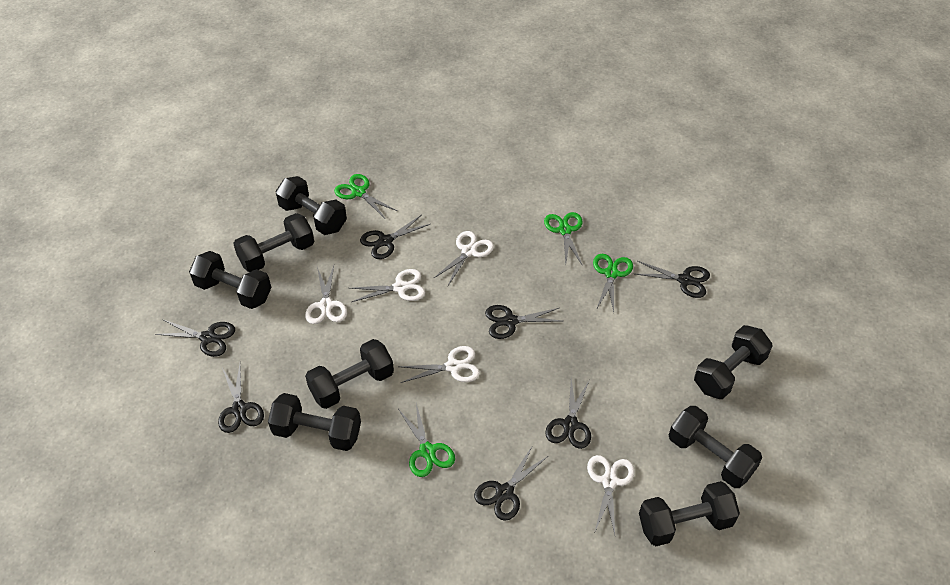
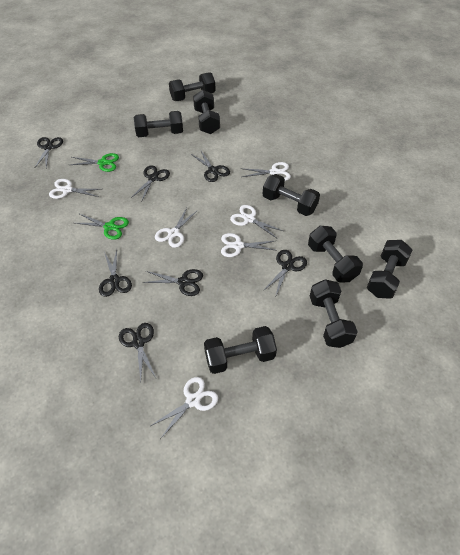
green scissors: [334,174,397,217] [398,404,455,477] [544,212,583,266] [593,254,633,312] = 4 -> [71,153,119,172] [75,214,129,240] = 2
white scissors: [305,266,347,324] [349,269,425,302] [398,346,480,383] [434,231,494,285] [587,455,634,535] = 5 -> [49,179,101,199] [151,377,218,438] [155,208,198,248] [221,233,275,257] [230,205,283,238] [241,162,291,181] = 6

